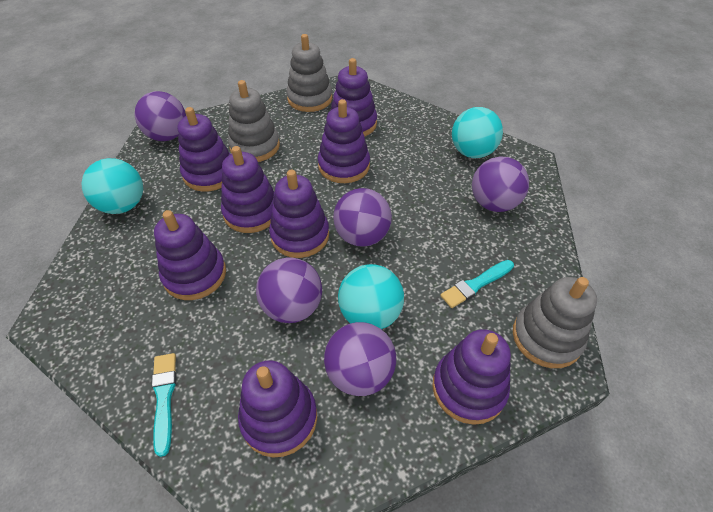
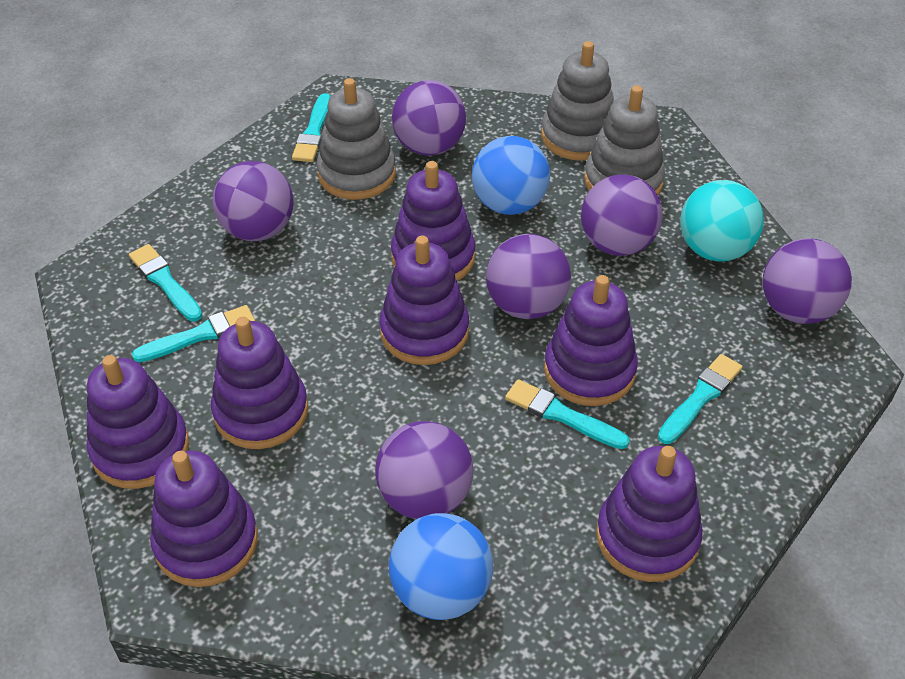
blue ball: none = 0 -> [389,513,493,620] [472,136,550,215] = 2
purple ball: [134,91,186,141] [256,257,322,323] [324,322,396,396] [333,188,392,247] [472,156,529,212] = 5 -> [212,161,294,241] [375,421,474,519] [392,80,466,156] [486,234,571,319] [581,174,663,256] [763,238,852,324] = 6
purple stacking toy: [154,210,226,300] [178,107,230,192] [221,146,275,233] [238,361,317,458] [269,170,329,258] [318,99,370,183] [330,58,377,137] [432,329,511,425] = 8 -> [87,355,189,489] [150,451,258,587] [211,317,308,449] [380,236,469,365] [391,161,475,281] [544,275,638,406] [596,446,703,582] = 7
turquoise ball: [82,158,143,214] [338,264,404,329] [452,107,503,158] = 3 -> [680,180,763,262] = 1
turquoise brush: [152,353,176,457] [440,260,514,308] = 2 -> [129,244,203,321] [132,305,255,362] [292,93,331,162] [505,379,630,449] [658,354,742,444] = 5

